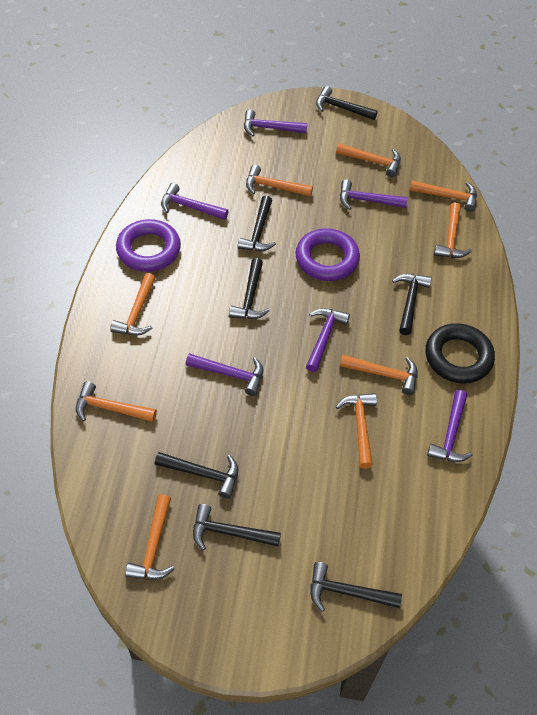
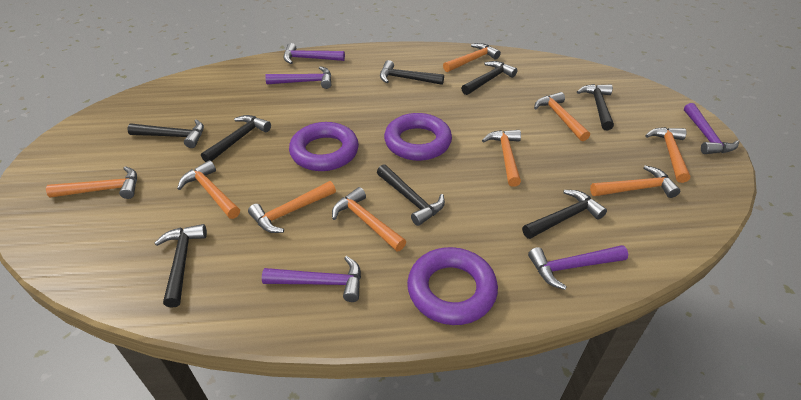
black hammer: [155,452,238,499] [193,504,281,551] [229,258,269,319] [238,196,276,251] [311,562,402,612] [316,86,378,120] [392,274,432,335] = 7 -> [127,119,204,148] [154,224,207,308] [201,115,271,162] [377,164,445,226] [380,60,444,85] [461,61,517,95] [522,190,607,239] [577,84,614,130] = 8
black ring: [425,323,495,384] = 1 -> none = 0
purple hammer: [161,183,228,220] [186,353,263,396] [244,109,307,136] [306,308,350,372] [340,180,408,210] [427,390,473,462] = 6 -> [262,256,361,302] [265,66,331,89] [284,43,345,64] [528,245,628,290] [684,103,739,154] = 5
purple ring: [116,219,181,272] [295,228,360,281] = 2 -> [289,122,359,171] [384,113,452,161] [407,247,498,325] = 3

